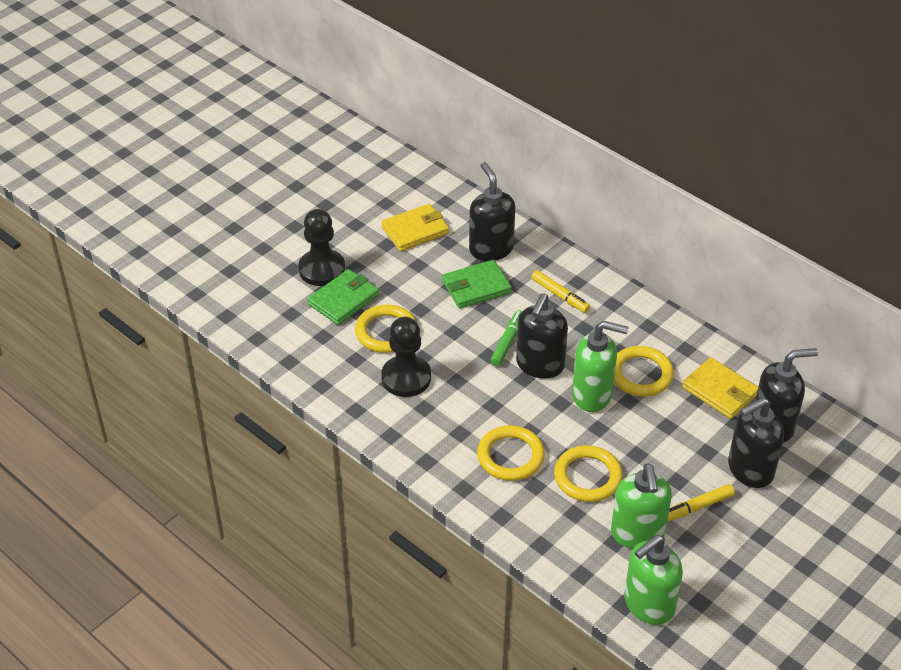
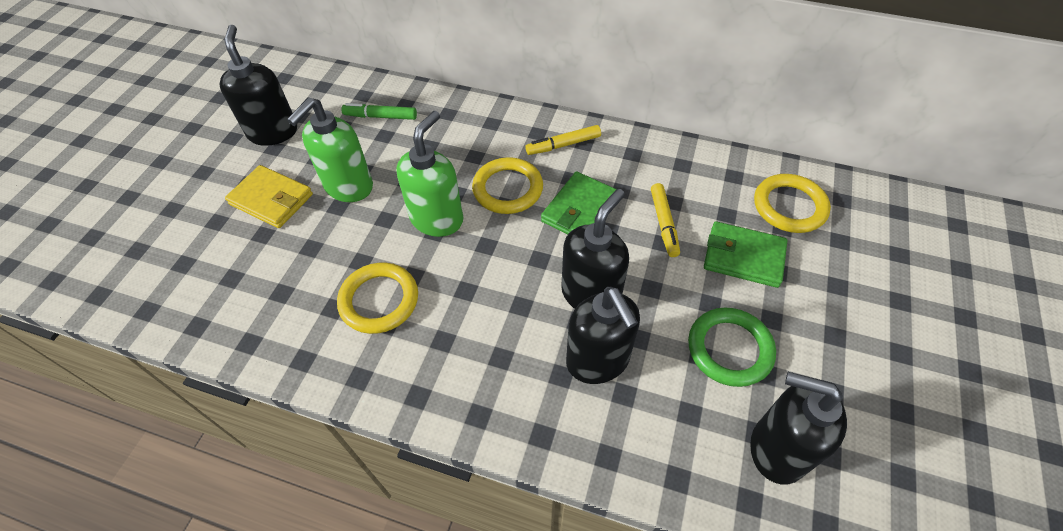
black pawn: [298,209,345,286] [381,317,431,397] = 2 -> none = 0
green ring: none = 0 -> [688,308,776,387] = 1
green soap dispenser: [572,321,628,412] [611,463,672,549] [624,535,683,625] = 3 -> [287,98,373,202] [396,111,463,237] = 2
yellow ring: [355,305,416,353] [477,425,545,481] [554,445,623,502] [614,346,674,396] = 4 -> [337,262,418,334] [472,157,543,214] [754,174,831,233] = 3
yellow wallet: [381,204,449,251] [682,357,758,419] = 2 -> [225,165,313,228] = 1

